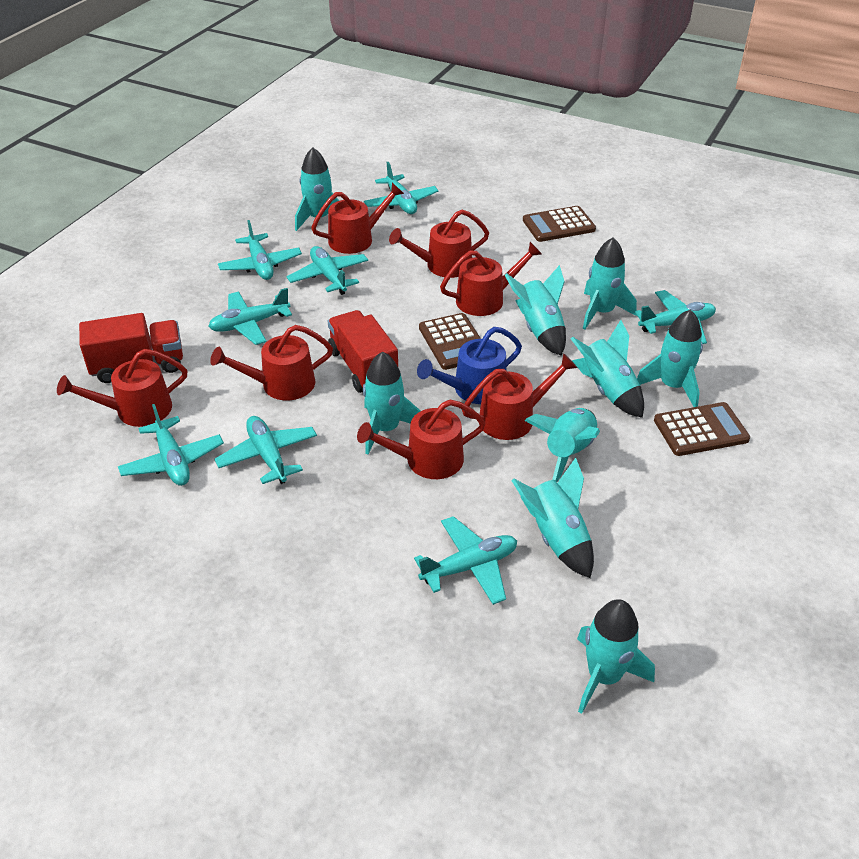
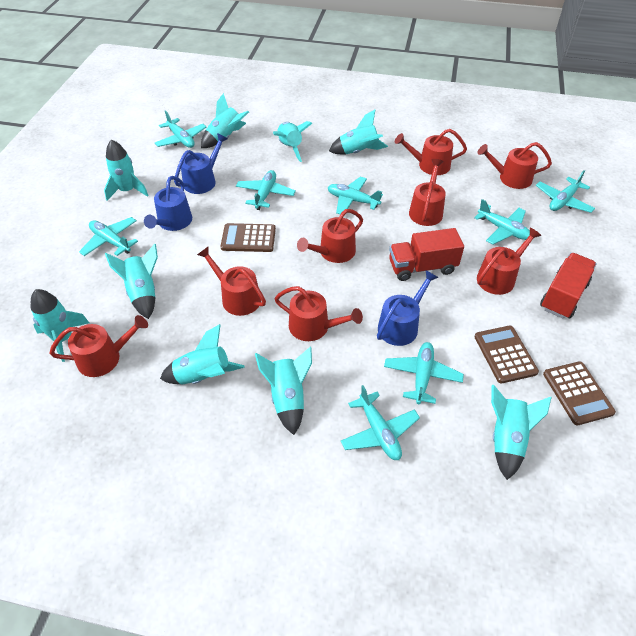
blue watering can: [417,327,522,404] = 1 -> [144,176,192,231] [174,133,228,194] [377,270,439,346] = 3
red watering can: [57,349,187,427] [210,325,333,400] [311,183,404,254] [357,400,486,479] [389,209,489,278] [440,242,542,316] [462,353,577,440] = 7 -> [50,315,148,377] [197,247,266,316] [274,286,363,341] [297,209,363,263] [395,129,467,175] [409,159,446,226] [477,227,542,295] [478,142,552,189] = 8

